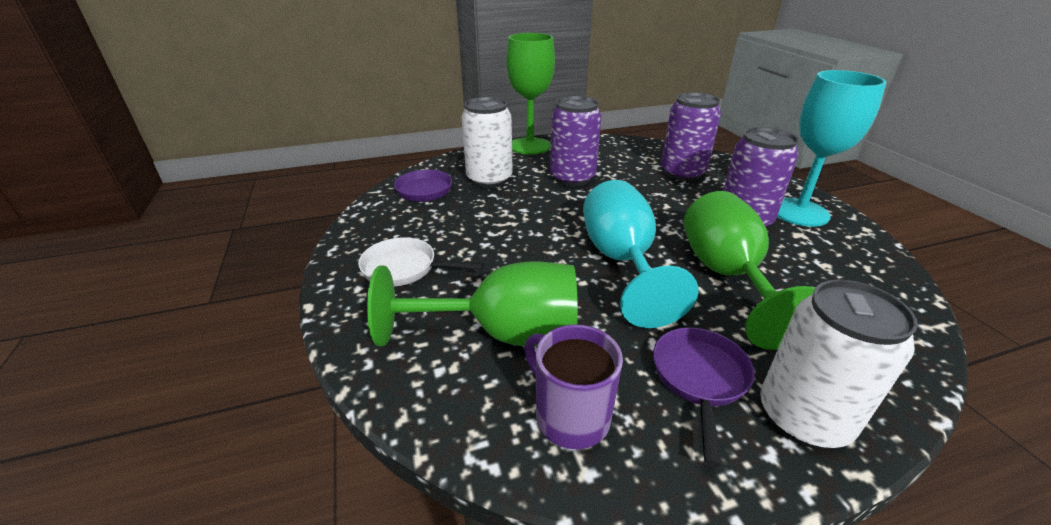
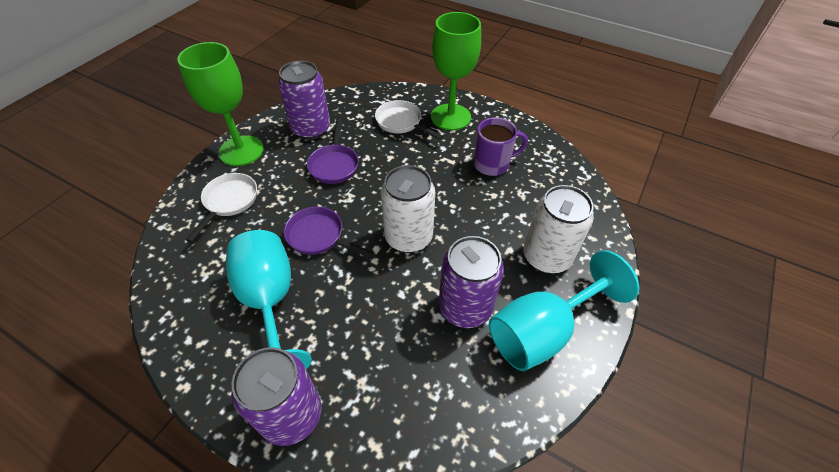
green goblet: [367,262,578,347] [506,33,555,155] [684,191,815,350] = 3 -> [177,42,264,166] [431,12,481,130] = 2
white pan: [358,237,484,287] = 1 -> [185,173,257,242] [375,100,443,140] = 2

